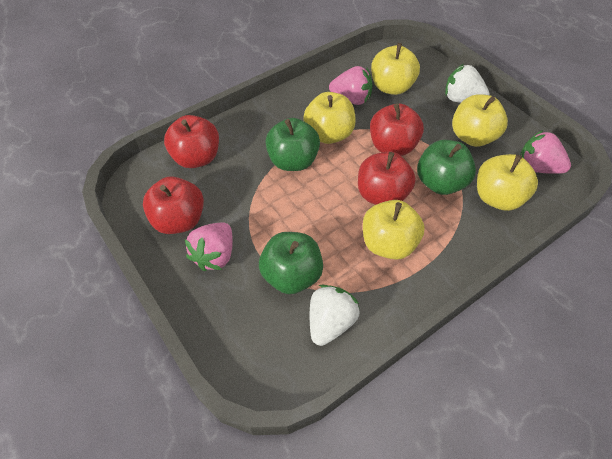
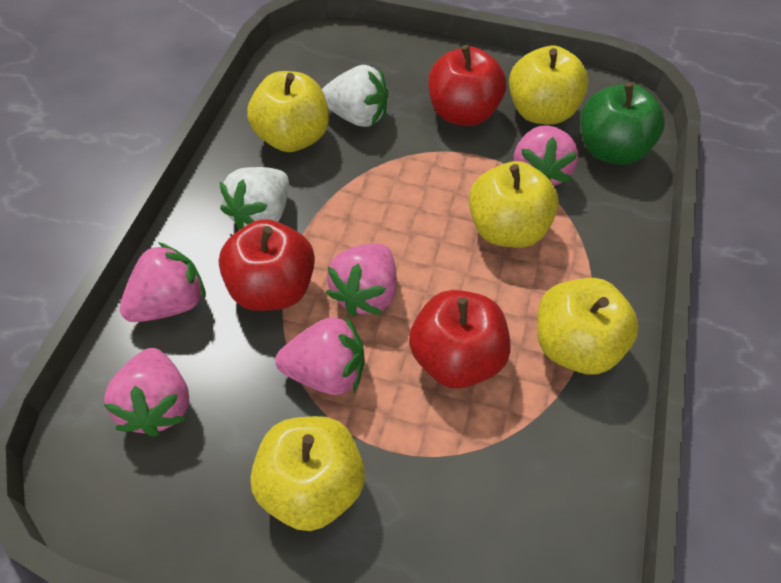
green apple: [259,232,323,294] [265,118,320,171] [417,140,476,195] = 3 -> [581,82,665,165] = 1
pink strawberry: [185,223,233,271] [329,66,372,105] [520,130,571,174] = 3 -> [103,348,189,437] [120,242,206,322] [275,316,365,395] [326,243,397,316] [514,125,578,186] = 5
red apple: [143,176,204,234] [164,115,219,168] [358,152,416,205] [370,103,424,156] = 4 -> [219,219,315,311] [409,290,510,389] [428,45,506,126] = 3

